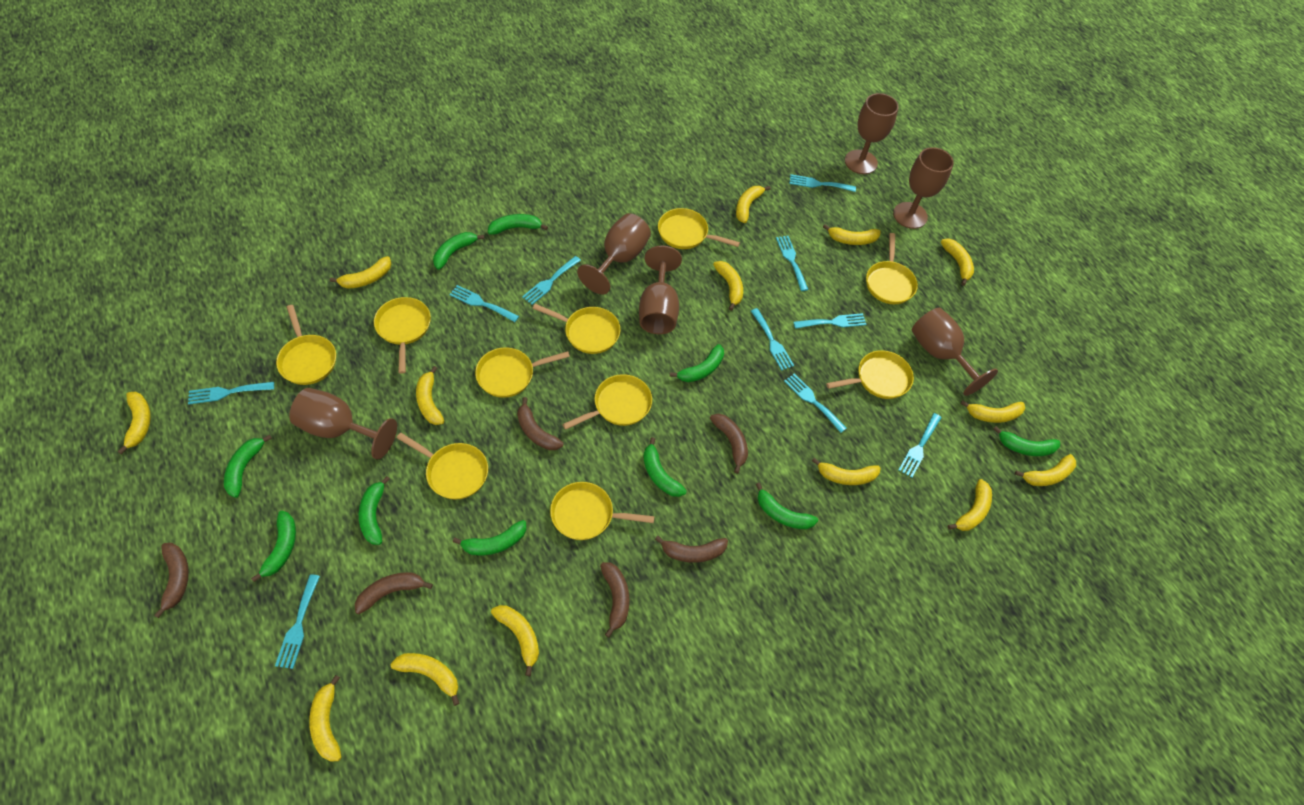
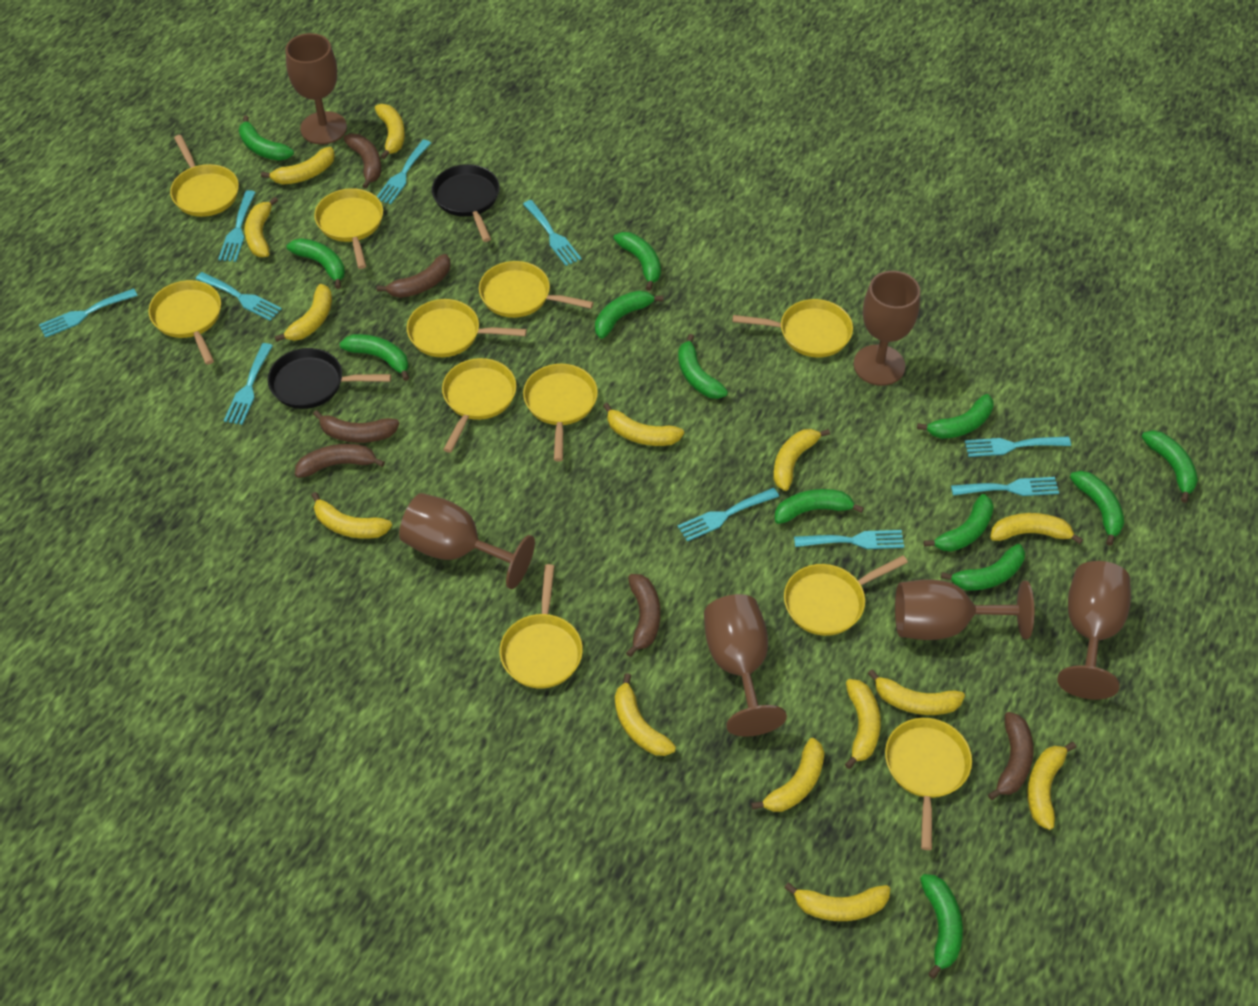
black pan: none = 0 -> [268,348,391,409] [432,164,500,242] = 2
green banana: [224,435,272,498] [251,511,296,582] [359,476,390,545] [433,232,484,270] [453,520,526,555] [488,214,548,235] [643,437,687,497] [670,344,724,382] [756,483,818,529] [993,426,1060,456] = 10 -> [239,115,294,161] [287,238,345,289] [339,334,409,381] [595,291,663,339] [613,232,661,291] [678,334,728,399] [775,489,864,524] [917,394,993,439] [920,874,963,979] [924,494,994,552] [941,544,1025,590] [1070,471,1124,546] [1142,430,1198,503] = 13
yellow pan: [276,305,336,385] [374,297,431,374] [397,433,488,500] [475,347,570,398] [533,304,621,354] [550,482,654,540] [562,374,652,430] [658,208,740,249] [826,350,914,399] [866,233,918,304] = 10 -> [149,280,221,365] [170,135,239,217] [314,188,383,269] [407,299,527,357] [442,358,517,453] [479,261,594,318] [500,564,583,689] [523,364,598,461] [733,299,853,357] [784,555,908,636] [885,718,972,850] = 11

